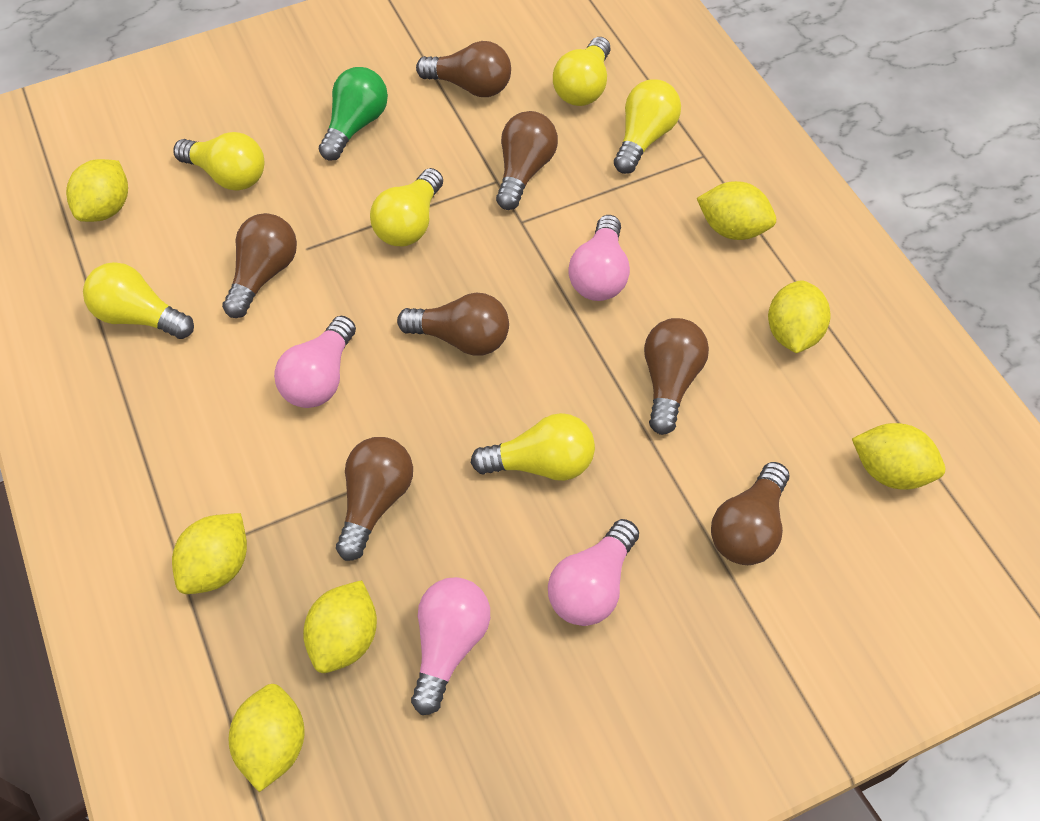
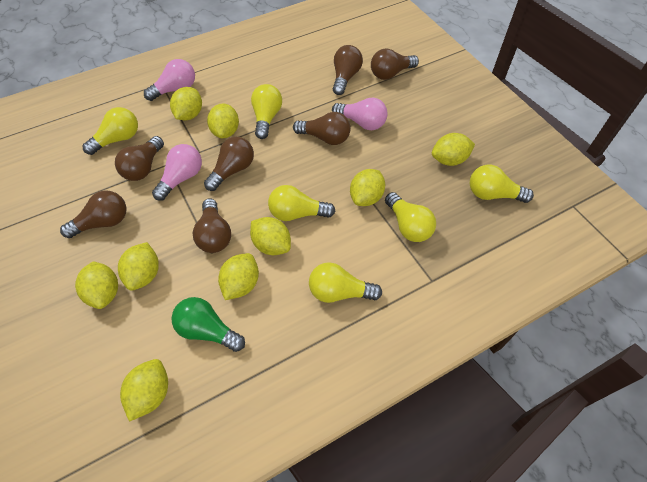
pink light bulb: [274,316,356,408] [411,577,490,715] [548,519,639,626] [568,215,630,301] = 4 -> [144,59,195,101] [152,144,202,201] [332,97,387,130] = 3
yellow lemon: [66,159,128,222] [172,513,247,594] [228,684,305,792] [303,580,377,673] [697,181,776,240] [768,280,831,353] [852,423,945,490] = 7 -> [75,261,118,309] [118,242,159,291] [120,359,168,421] [170,87,202,120] [207,103,239,138] [218,253,259,300] [250,217,291,255] [350,169,385,206] [432,133,475,166] = 9

